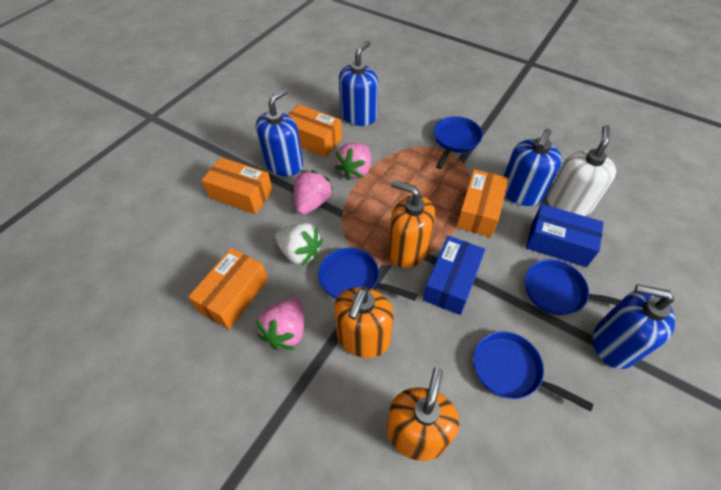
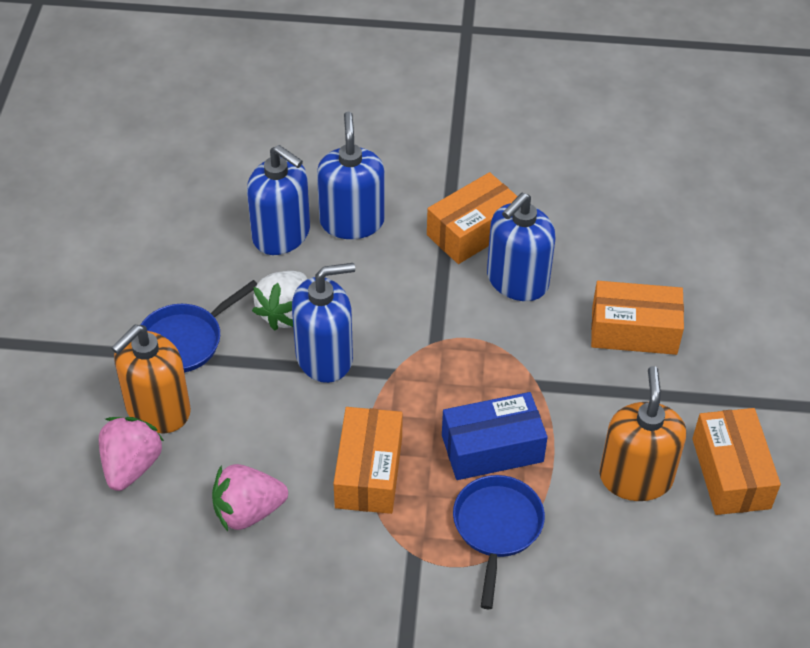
blue box: [423,236,485,315] [526,204,604,267] = 2 -> [442,392,548,480] = 1
blue pan: [318,248,418,301] [434,116,483,169] [473,331,593,412] [525,259,621,315] = 4 -> [140,280,257,372] [453,475,545,609] = 2
orange soap dispenser: [334,287,394,358] [387,367,459,461] [388,180,435,268] = 3 -> [111,325,191,433] [599,366,686,501] = 2
pink strawberry: [256,298,304,349] [294,170,333,215] [335,143,371,180] = 3 -> [99,417,164,491] [212,464,288,531] = 2
white soap dispenser: [547,125,616,216] = 1 -> none = 0

